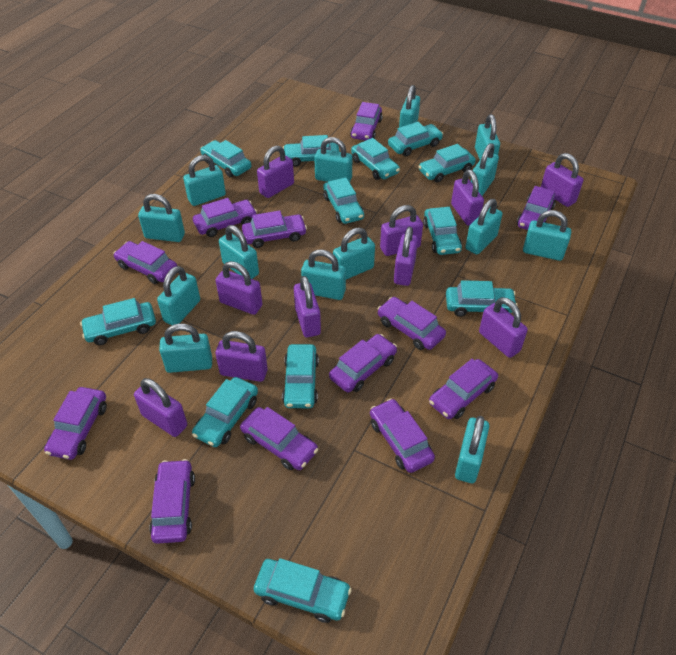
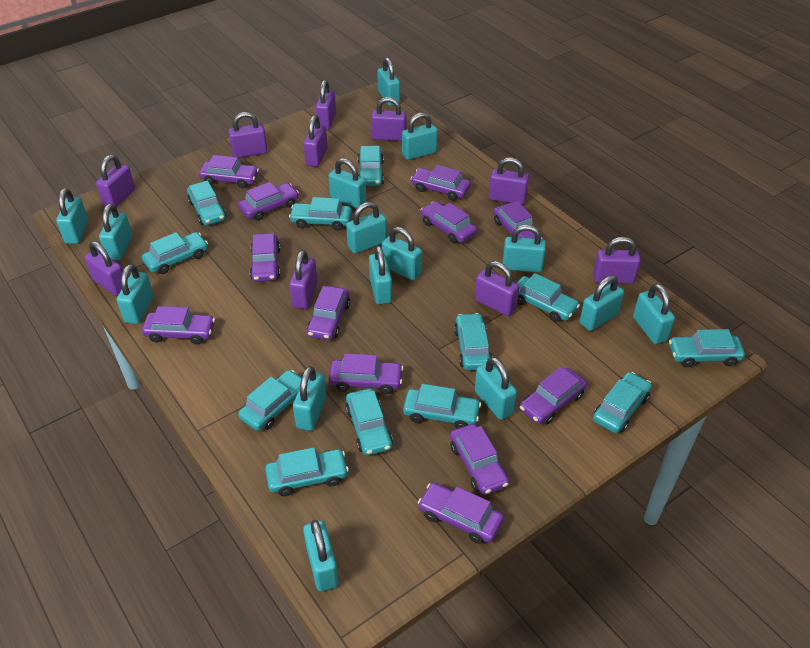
turquoise padlock: [138,194,185,242] [157,266,200,325] [159,323,212,373] [183,155,226,206] [219,225,259,279] [301,250,346,300] [314,137,352,182] [333,228,375,279] [399,85,420,128] [455,416,489,483] [465,199,502,254] [471,143,499,196] [475,114,500,159] [523,210,571,261] = 14 -> [56,188,88,244] [99,204,133,260] [117,264,154,324] [293,366,326,431] [303,520,339,591] [329,158,366,208] [346,202,387,254] [369,246,392,305] [377,57,400,106] [382,227,422,280] [402,112,438,160] [475,357,517,420] [503,225,546,272] [580,275,624,331] [633,283,675,344] = 15

